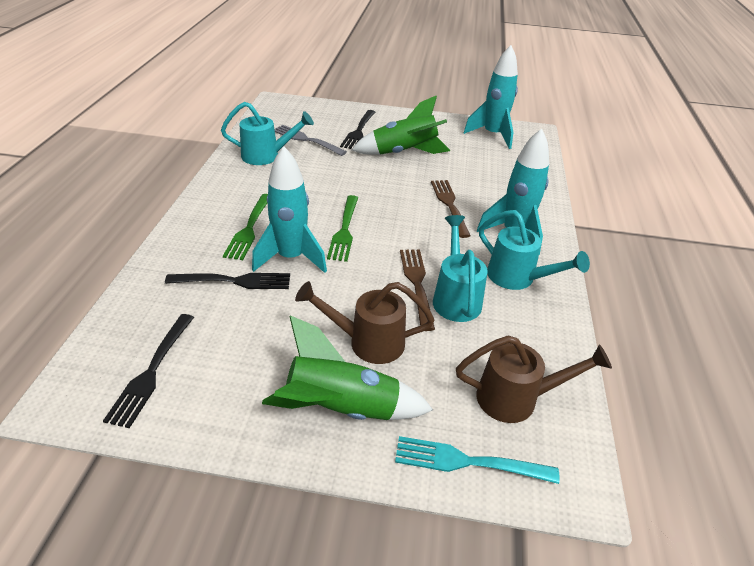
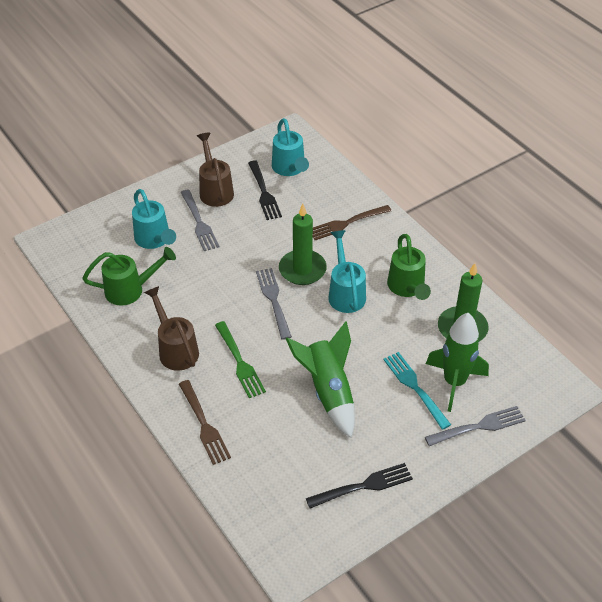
black fork: [103,314,194,428] [165,273,290,289] [340,110,375,149] = 3 -> [248,160,282,220] [306,463,413,509] = 2
green candle: none = 0 -> [279,204,327,285] [438,263,489,342] = 2
green fork: [223,194,268,260] [327,195,358,262] = 2 -> [215,321,266,398] = 1
green watering can: none = 0 -> [83,247,176,306] [387,234,431,300] = 2
grey fork: [274,125,347,156] = 1 -> [180,190,219,251] [256,268,292,340] [425,406,526,446] = 3
turquoise rocket: [252,146,327,273] [464,45,518,149] [477,128,549,255] = 3 -> none = 0

